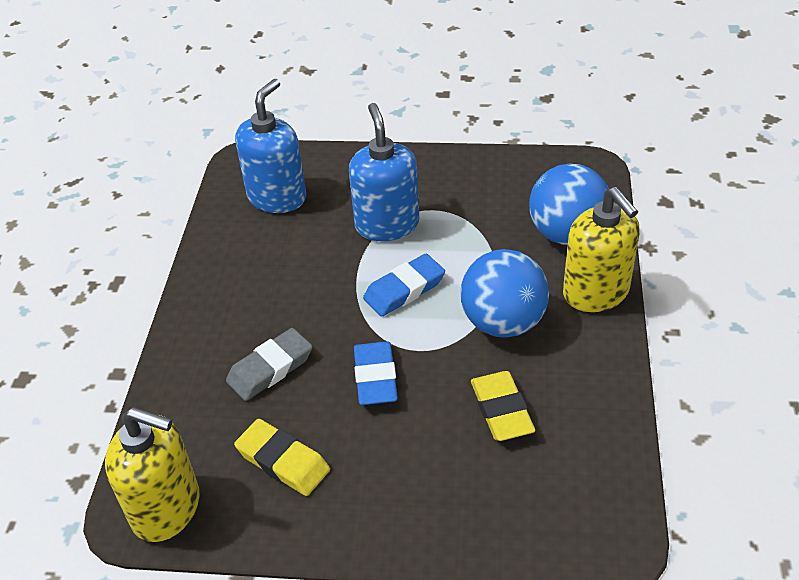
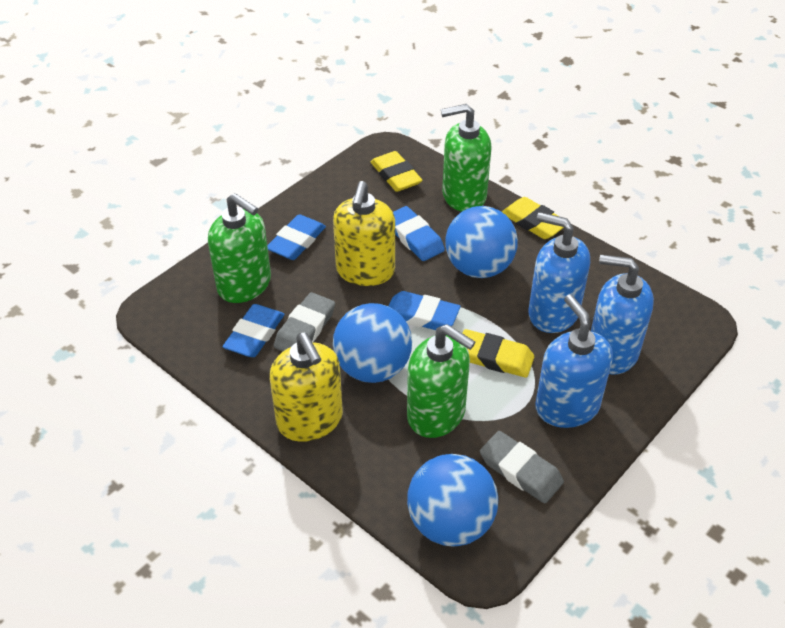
blue ball: [460,249,549,338] [529,164,609,245] = 2 -> [333,303,412,383] [407,454,498,547] [445,206,518,278] = 3
blue eraser: [354,341,398,405] [363,254,445,317] = 2 -> [223,304,285,357] [267,214,326,260] [389,291,461,330] [393,206,445,261] = 4
blue soap dispenser: [235,79,306,213] [349,103,419,241] = 2 -> [528,212,590,333] [535,294,613,428] [591,255,654,375] = 3
green soap dispenser: none = 0 -> [208,193,271,303] [407,324,475,438] [441,104,492,212] = 3
grey eraser: [226,328,313,401] = 1 -> [274,292,335,351] [480,431,564,504] = 2
yellow eraser: [234,419,330,496] [471,371,535,441] = 2 -> [371,151,423,192] [462,329,534,378] [502,197,564,239] = 3

